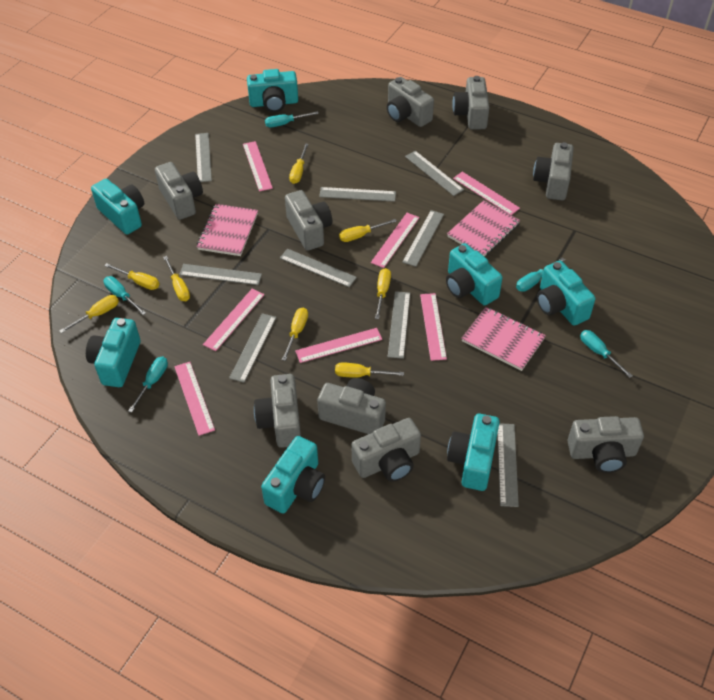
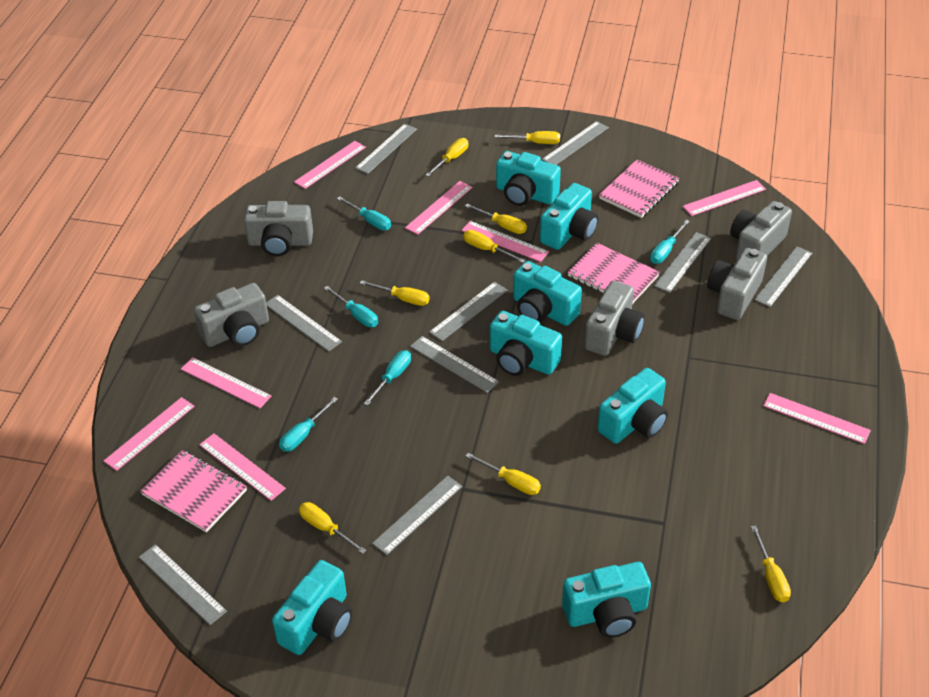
grey camera: [155,162,203,220] [254,374,301,448] [285,190,332,251] [317,378,386,434] [351,418,421,482] [387,77,434,127] [452,76,489,129] [533,142,574,200] [568,416,644,473] = 9 -> [194,283,269,347] [244,201,313,256] [584,281,644,356] [707,248,767,320] [730,201,792,260] = 5
pink ruler: [174,362,215,436] [203,289,265,351] [243,141,273,191] [295,328,382,363] [371,213,420,268] [420,293,447,361] [453,172,520,215] = 7 -> [104,397,195,471] [181,357,272,408] [199,433,286,501] [294,141,366,189] [405,181,473,235] [462,221,549,262] [683,180,766,216] [763,393,871,444] = 8

